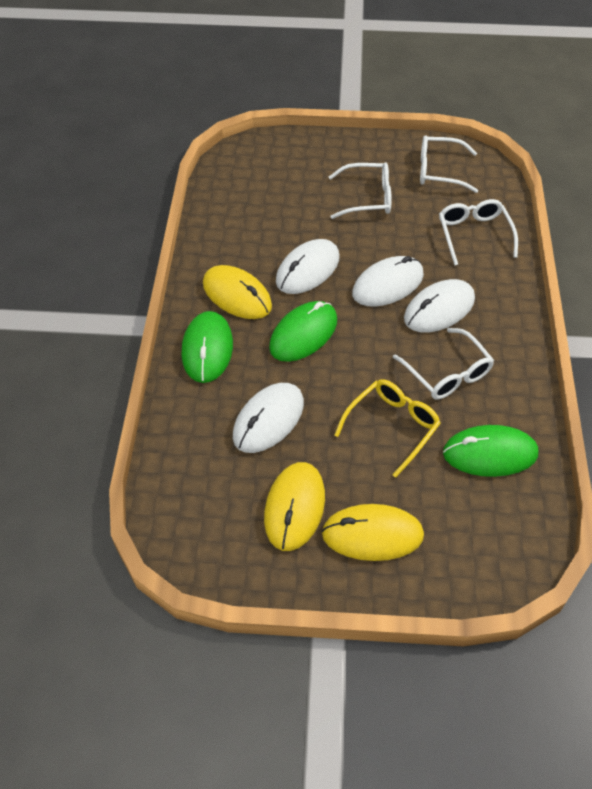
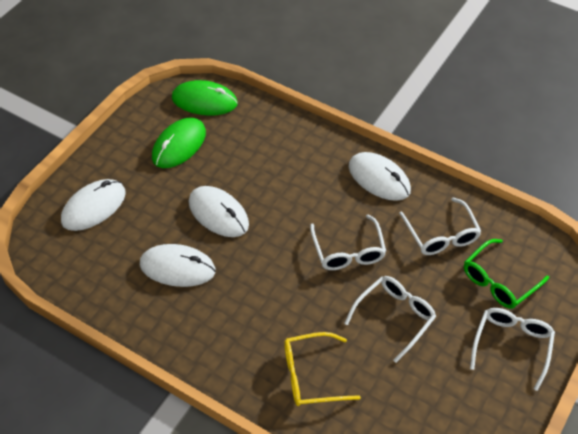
green glasses: none = 0 -> [464,239,549,309] = 1
green mouse: [181,311,233,383] [269,301,337,362] [443,425,538,477] = 3 -> [152,118,206,168] [172,80,238,116] = 2
yellow mouse: [203,265,272,319] [264,462,325,551] [322,504,424,561] = 3 -> none = 0

